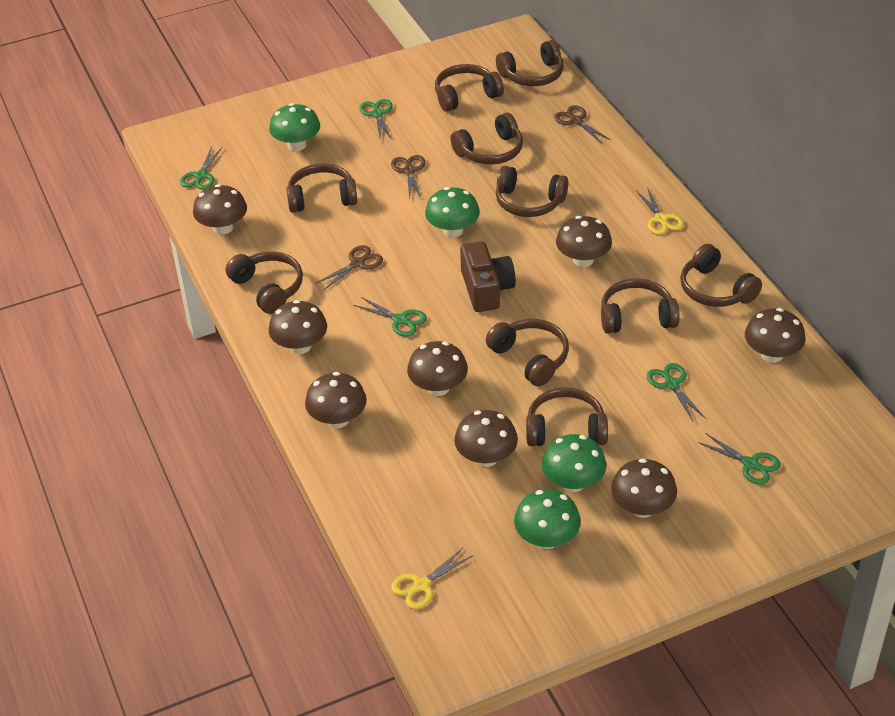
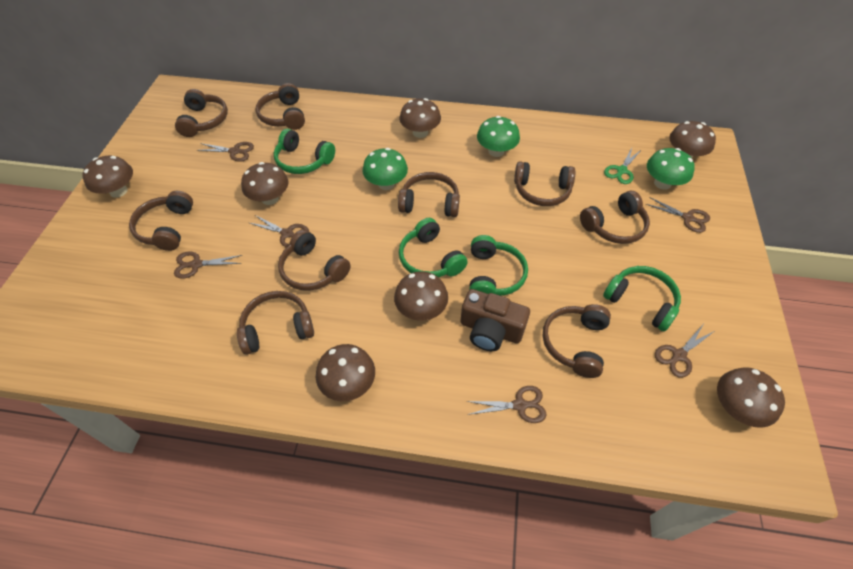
brown headphones: [226,251,303,314] [286,163,357,213] [435,64,504,112] [450,112,523,164] [486,319,569,386] [496,40,564,86] [496,166,568,217] [526,387,608,446] [601,278,680,334] [680,244,762,307] = 10 -> [129,191,193,251] [175,89,228,137] [237,291,314,355] [256,83,305,130] [278,229,351,291] [398,172,460,217] [514,161,575,206] [543,304,611,378] [580,191,650,244] = 9
brown mushroom: [193,184,247,235] [269,300,327,354] [305,372,367,428] [407,341,468,396] [454,410,518,467] [556,216,612,267] [611,458,677,518] [745,308,806,363] = 8 -> [83,155,133,198] [241,162,289,205] [316,344,375,401] [394,271,448,321] [400,98,441,138] [669,121,716,158] [717,367,785,428] = 7
brown scissors: [315,245,383,290] [391,155,425,200] [554,105,611,144] = 3 -> [174,251,242,279] [197,142,254,162] [250,215,309,248] [466,386,547,423] [646,197,710,233] [655,325,713,378] = 6
green headphones: none = 0 -> [274,129,335,174] [399,218,468,277] [469,235,528,296] [603,266,681,332] = 4
green mushroom: [269,103,320,151] [425,187,480,237] [514,489,581,549] [542,434,606,492] = 4 -> [362,148,408,190] [477,116,520,157] [647,148,695,190] = 3
green scissors: [180,146,223,190] [354,297,427,337] [360,99,393,139] [646,363,706,421] [697,433,781,485] = 5 -> [604,148,642,184] = 1
yellow scissors: [391,548,472,609] [636,187,684,235] = 2 -> none = 0

